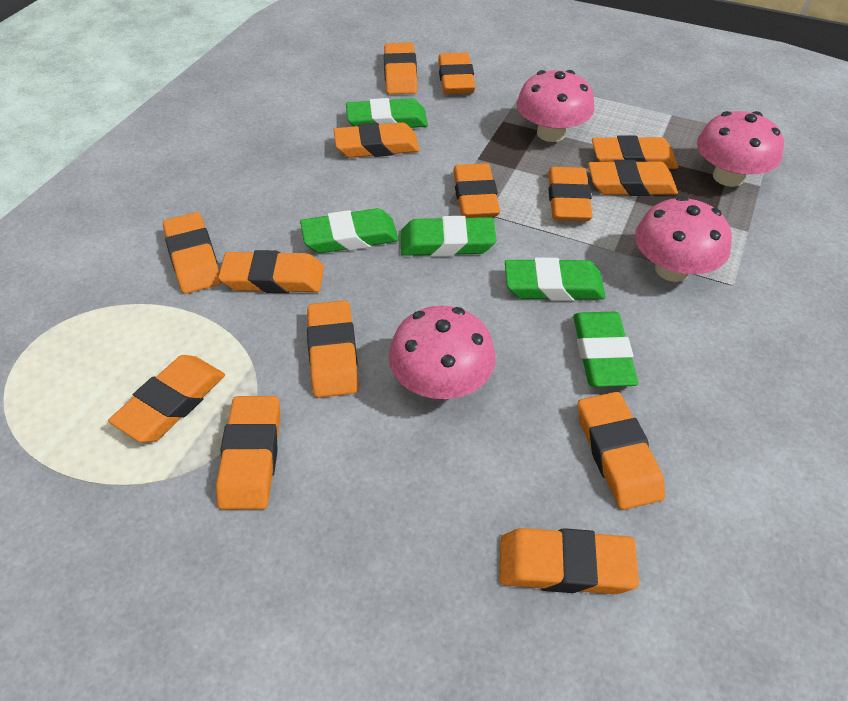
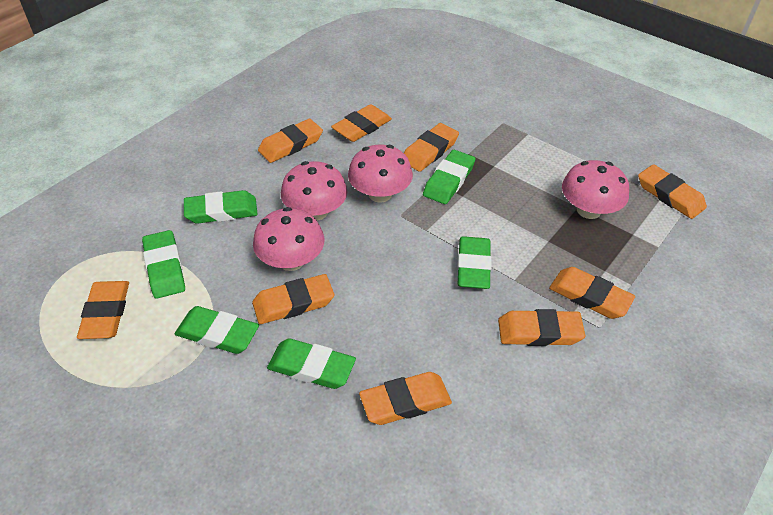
green eraser: [300,208,399,253] [346,98,428,128] [400,216,497,256] [505,258,606,301] [573,312,638,387] = 5 -> [142,230,185,299] [175,306,259,354] [184,190,257,224] [267,338,356,389] [423,150,475,204] [457,236,492,289] = 6
orange eraser: [108,355,225,442] [163,212,221,294] [216,396,280,510] [218,250,324,293] [307,300,359,398] [334,122,420,158] [384,43,418,94] [438,53,475,94] [453,163,500,218] [499,528,639,594] [548,167,593,221] [578,392,665,510] [588,160,678,196] [592,135,678,169] = 14 -> [77,281,129,339] [252,274,334,324] [258,119,323,163] [331,104,392,142] [359,372,452,425] [404,123,459,172] [498,309,586,346] [549,267,635,319] [638,164,707,219] = 9

